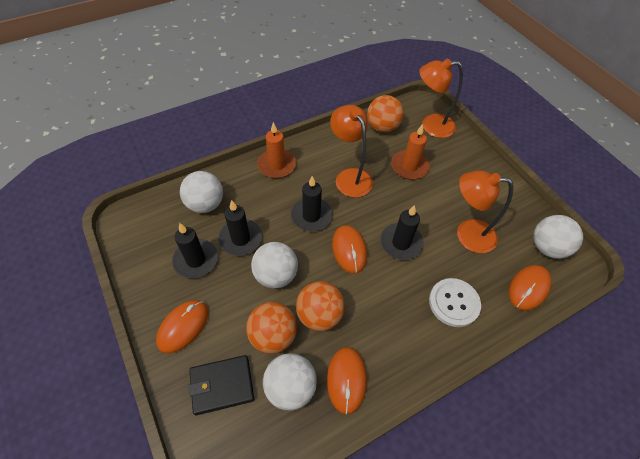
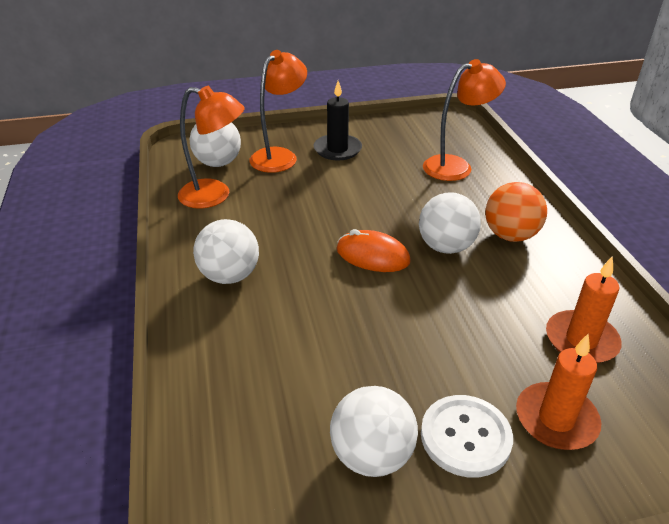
black candle: [172,223,218,278] [218,200,262,256] [291,176,332,231] [380,205,424,260] = 4 -> [313,81,362,161] = 1
black wallet: [188,355,254,415] = 1 -> none = 0
orange ball: [246,302,297,354] [296,281,345,331] [367,95,404,133] = 3 -> [485,182,547,242] = 1
orange mouse: [156,300,209,354] [327,347,367,415] [332,225,367,274] [509,265,551,311] = 4 -> [337,229,411,272] = 1

